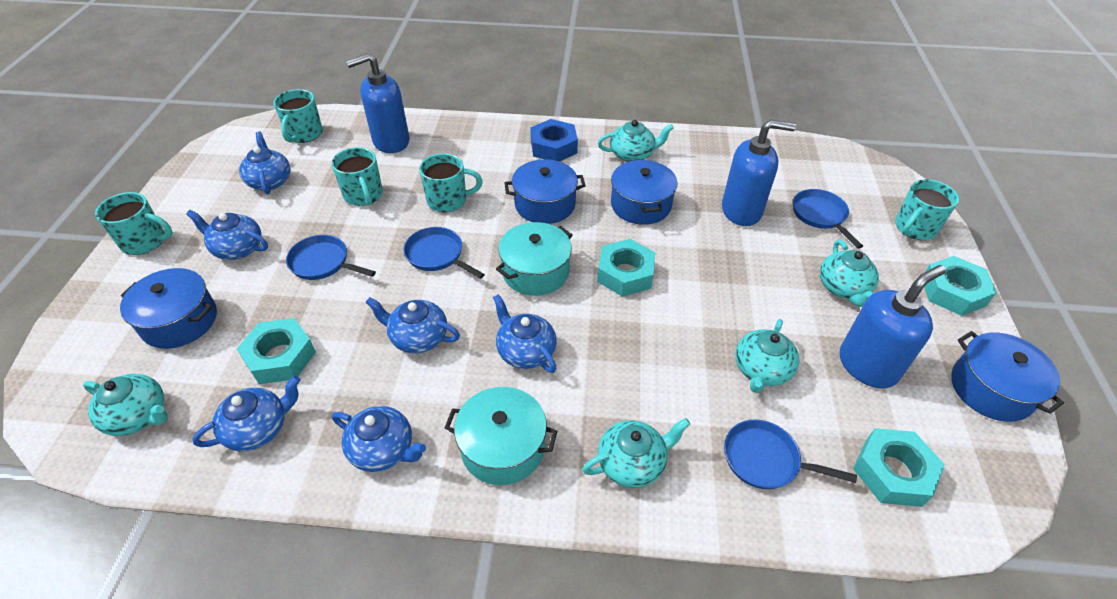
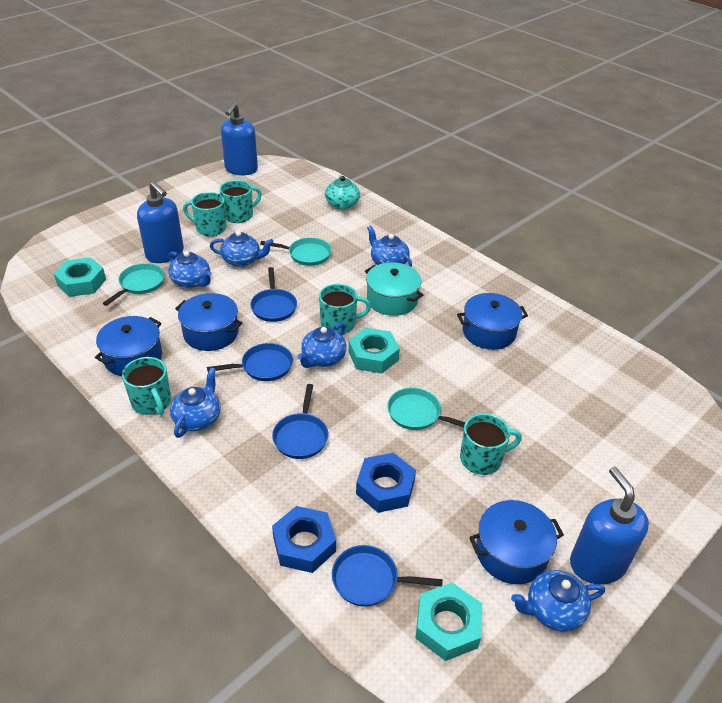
blue nut: [530,119,578,162] = 1 -> [272,506,336,573] [356,453,416,513] = 2
turquoise nut: [237,318,316,384] [597,239,655,297] [853,428,945,507] [924,256,997,316] = 4 -> [54,257,106,297] [348,328,400,374] [416,582,482,661] = 3
turquoise pan: none = 0 -> [103,263,165,306] [260,237,331,266] [387,387,465,430] = 3
turquoise pot: [445,387,558,485] [496,222,573,296] = 2 -> [365,262,423,316] = 1
turquoise teapot: [83,374,168,436] [583,418,690,488] [598,120,674,162] [735,319,799,393] [820,240,879,307] = 5 -> [325,175,360,210] = 1

